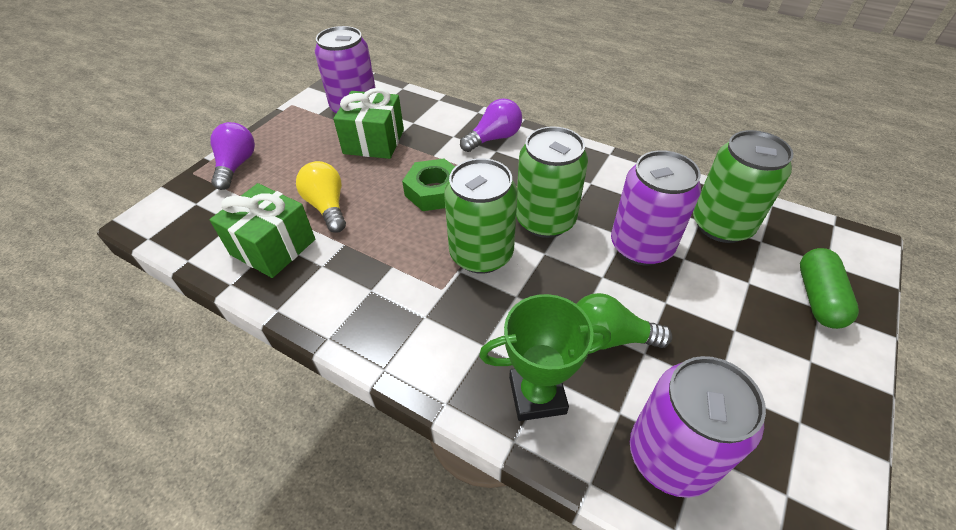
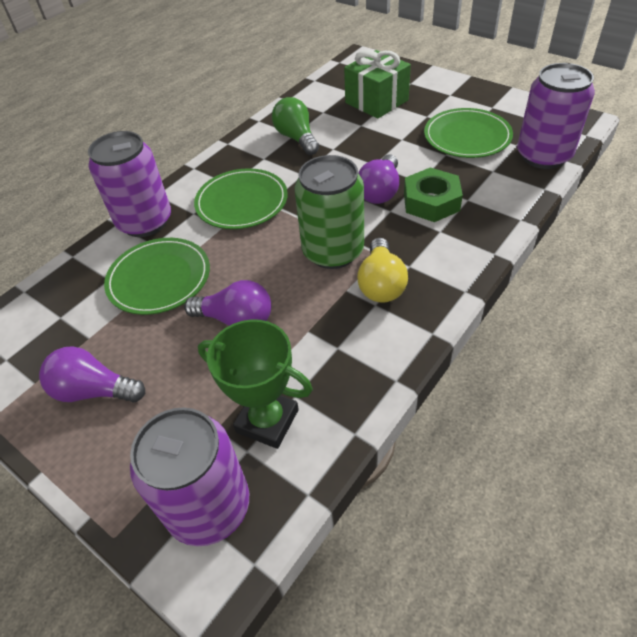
green can: [444,158,517,274] [516,126,588,238] [693,130,793,243] = 3 -> [294,155,364,269] = 1
green capsule: [800,248,859,329] = 1 -> none = 0
green gift: [209,183,315,278] [333,88,404,159] = 2 -> [344,50,411,119] = 1
green plate: none = 0 -> [104,238,210,315] [194,168,288,229] [424,108,513,158] = 3
purple light bulb: [210,122,255,190] [460,98,522,152] = 2 -> [39,346,145,403] [184,280,271,326] [358,154,399,204] = 3

